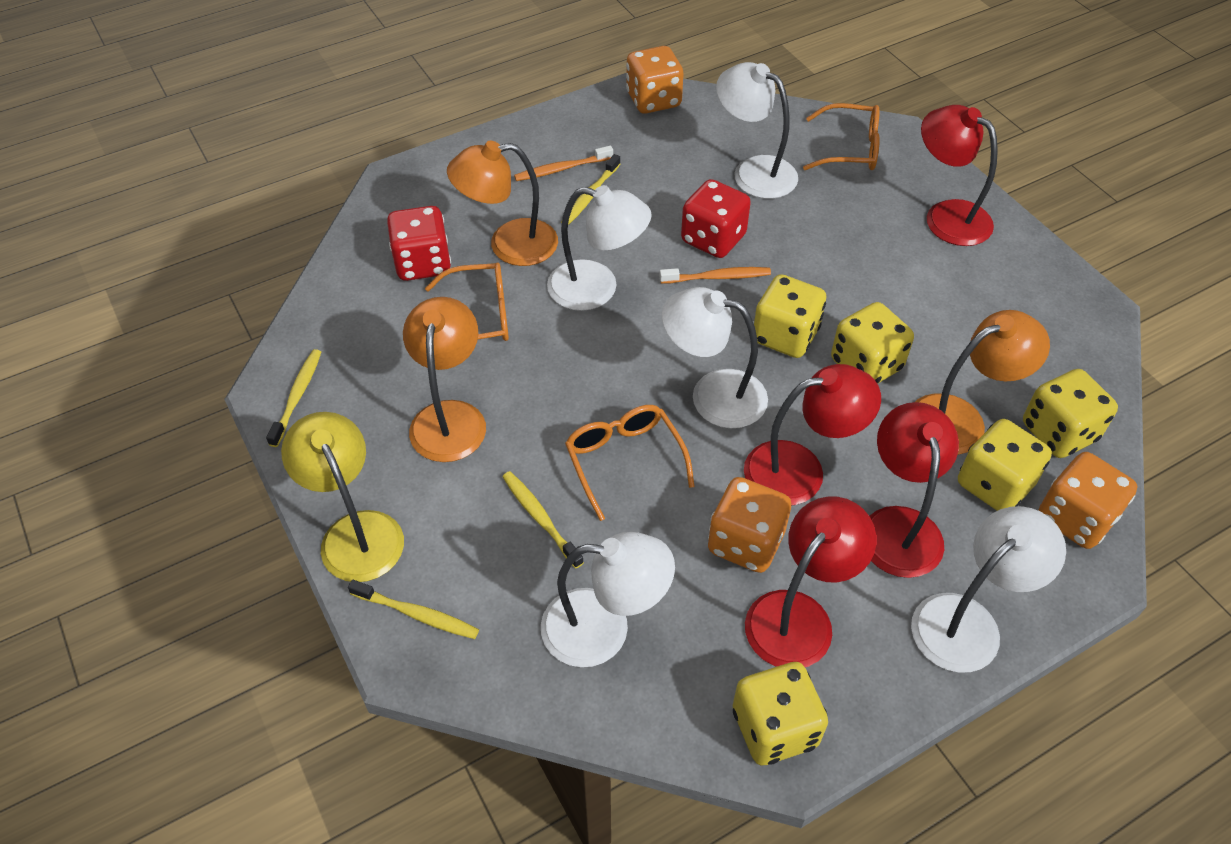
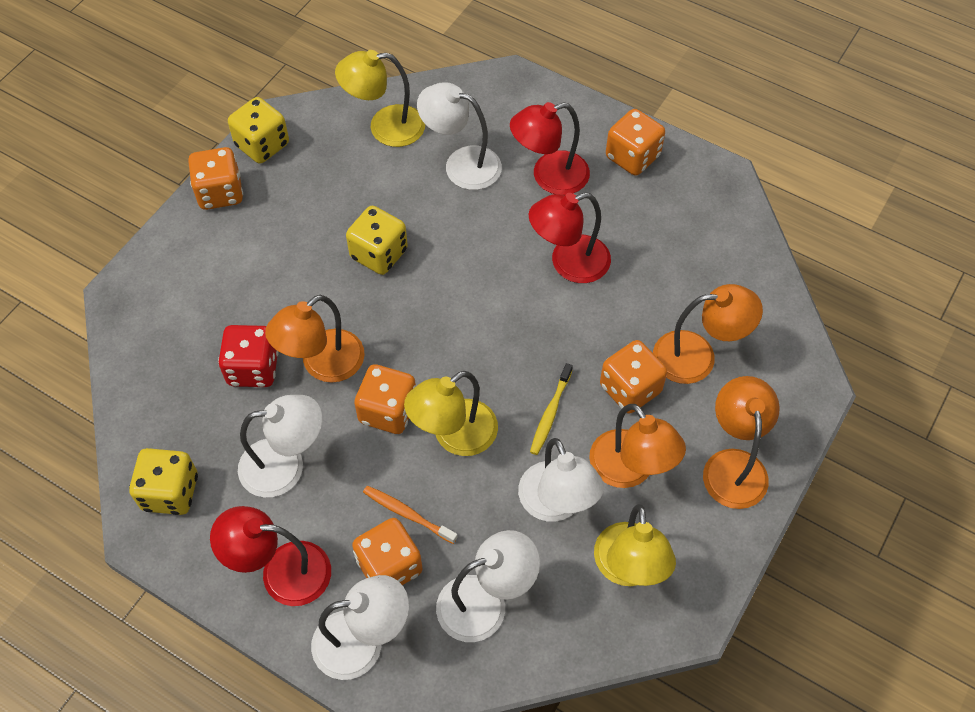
orange dice: [626,46,684,114] [708,477,791,573] [1038,452,1138,549] = 3 -> [188,147,243,210] [352,518,423,585] [354,364,416,434] [600,340,667,414] [606,109,665,176] = 5
orange glasses: [425,263,509,341] [565,405,695,521] [803,103,880,170] = 3 -> none = 0
orange lamp: [403,297,486,462] [447,141,558,266] [915,310,1050,455] = 3 -> [265,295,365,383] [589,404,686,488] [653,284,763,384] [703,376,780,509] = 4
orange toothbrush: [514,146,613,181] [660,267,771,284] = 2 -> [363,486,458,544] = 1
red dice: [387,206,451,281] [681,179,751,258] = 2 -> [218,325,279,387] = 1
red lamp: [744,364,881,505] [745,497,876,667] [870,402,959,578] [921,105,998,246] = 4 -> [210,506,331,606] [510,102,590,195] [529,193,611,283] = 3
yellow dice: [733,662,828,766] [754,274,826,358] [831,302,914,384] [958,419,1052,511] [1023,369,1118,458] = 5 -> [129,448,198,515] [228,97,289,163] [346,206,408,275] = 3
yellow lamp: [281,412,404,582] = 1 -> [335,50,425,147] [404,371,498,456] [594,504,676,586] = 3
yellow toothbrush: [266,349,321,447] [348,580,479,639] [502,471,584,569] [561,154,620,225] = 4 -> [530,363,573,455] = 1

